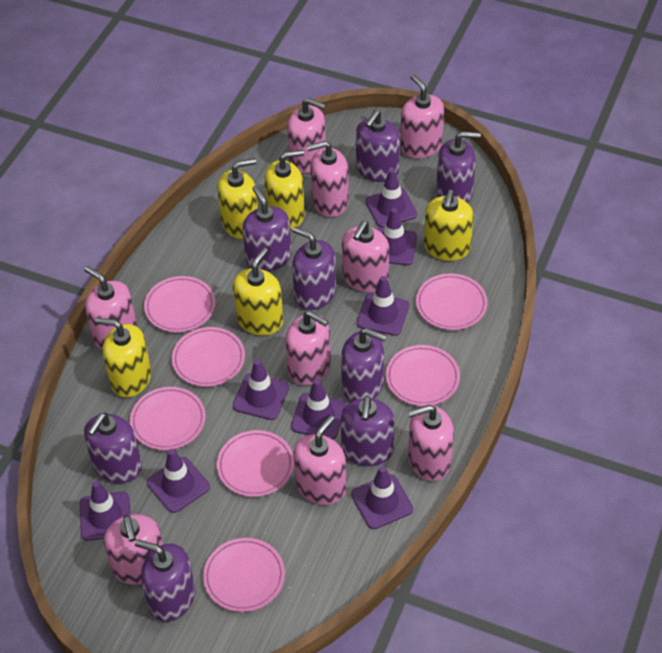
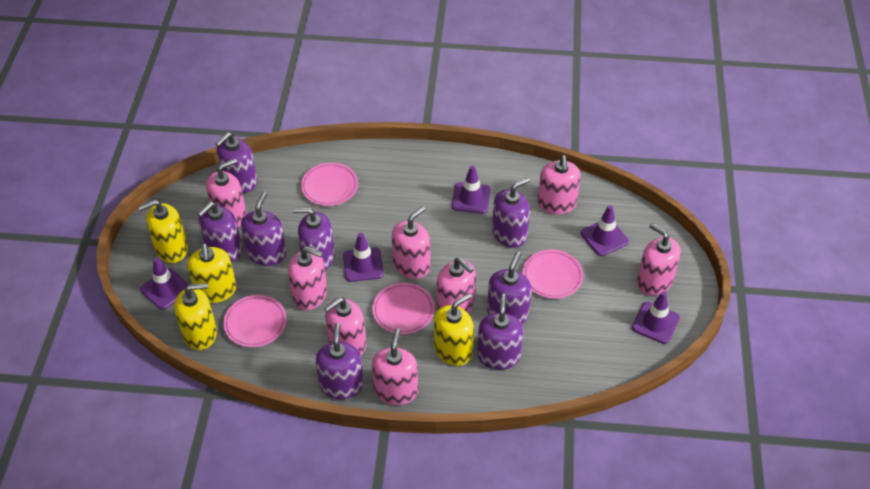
pink plate: [130,387,206,450] [144,276,215,332] [172,327,245,387] [203,538,285,612] [217,430,294,497] [386,345,460,406] [416,273,487,330] = 7 -> [223,295,287,347] [301,163,358,206] [372,283,435,334] [522,250,583,299] = 4
pink soap dispenser: [84,266,137,350] [104,514,163,585] [285,311,331,386] [287,98,326,173] [293,415,346,505] [307,141,349,217] [342,221,389,292] [400,74,444,158] [408,405,454,481] = 9 -> [206,159,247,227] [288,246,327,310] [324,297,366,355] [372,329,418,405] [392,206,431,279] [437,258,476,313] [538,155,581,214] [637,223,681,296] = 8
purple traffic cone: [80,481,131,541] [147,449,210,513] [233,359,289,420] [291,379,346,440] [351,466,413,529] [357,276,409,336] [365,169,417,228] [377,208,417,265] = 8 -> [140,257,189,310] [343,233,384,282] [452,165,491,213] [581,205,629,256] [632,291,680,344] = 5
yellow soap dispenser: [95,318,152,398] [217,158,258,239] [233,248,283,335] [264,150,305,229] [424,190,474,261] = 5 -> [138,200,188,263] [174,283,217,350] [187,243,236,303] [434,293,474,366] = 4

